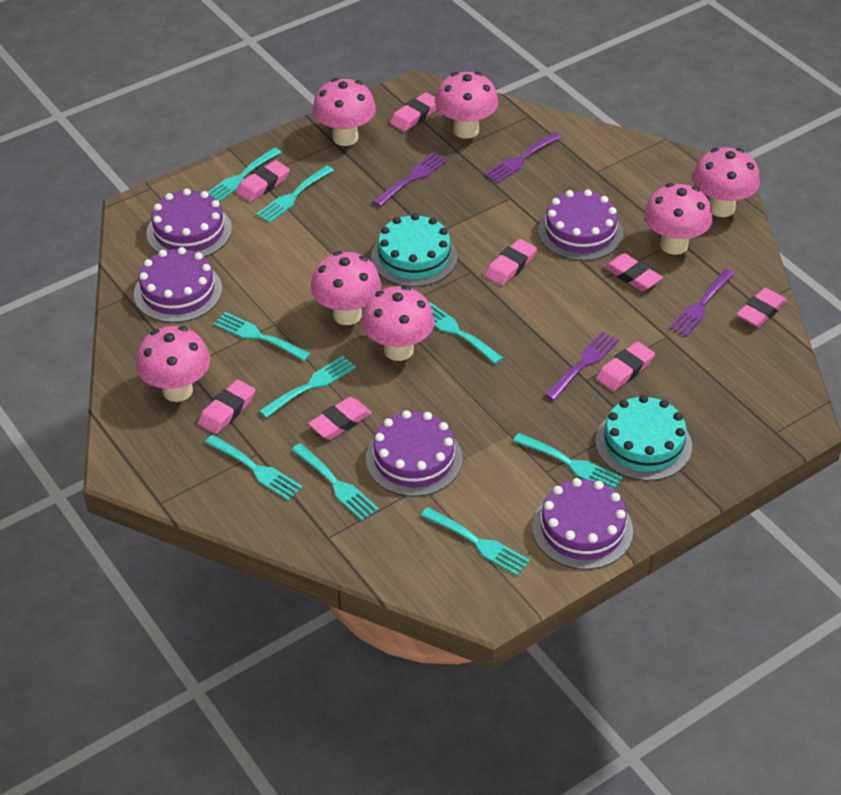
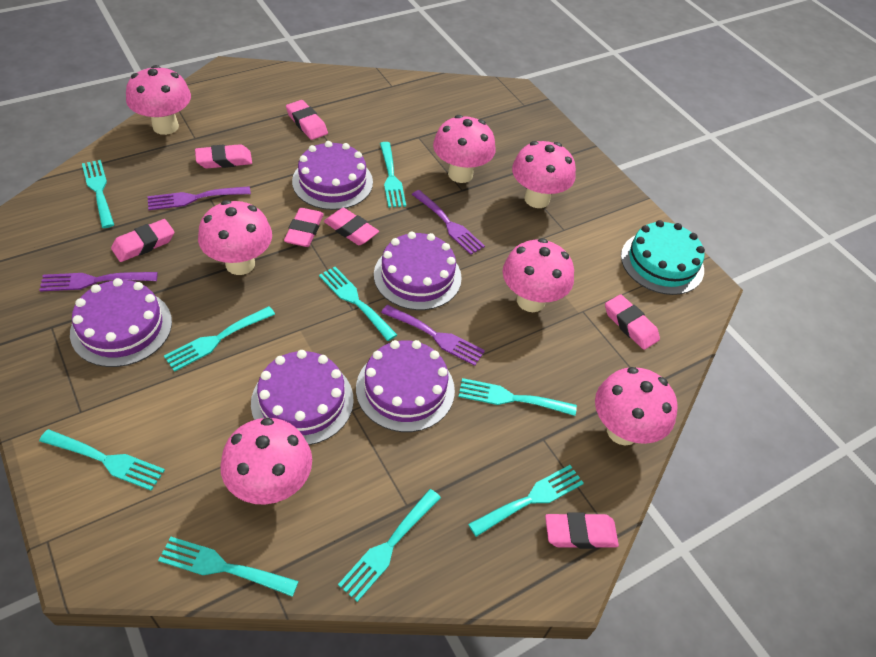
pink eraser: [198,379,255,434] [236,160,290,202] [308,397,372,440] [390,92,437,132] [485,239,537,286] [596,341,655,391] [604,253,663,291] [736,288,787,328] = 8 -> [111,219,175,262] [195,144,252,168] [284,208,324,247] [286,100,328,140] [324,208,379,245] [545,512,619,549] [605,294,660,350] = 7
turquoise cake: [371,213,457,287] [595,395,692,481] = 2 -> [621,220,705,295] = 1

